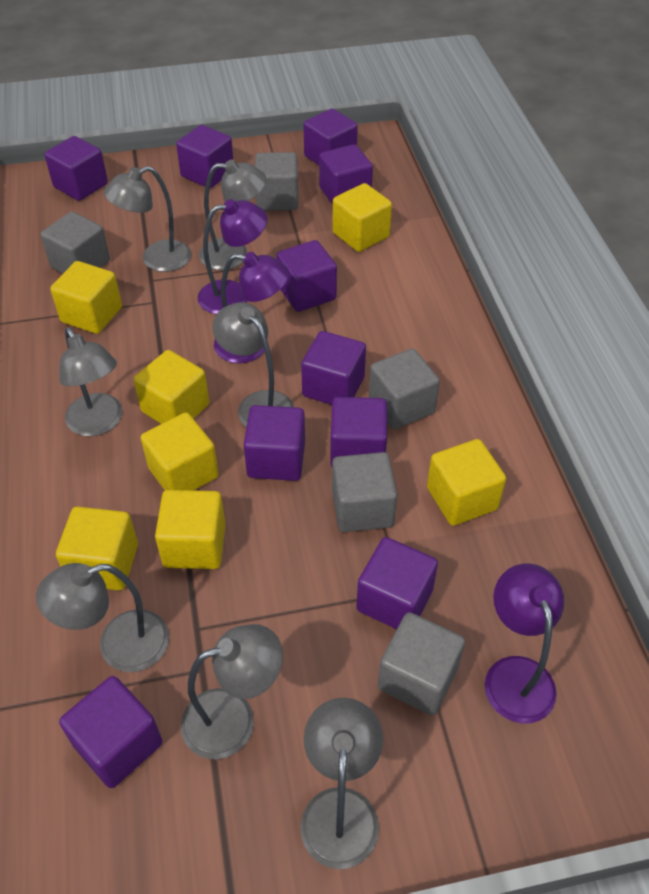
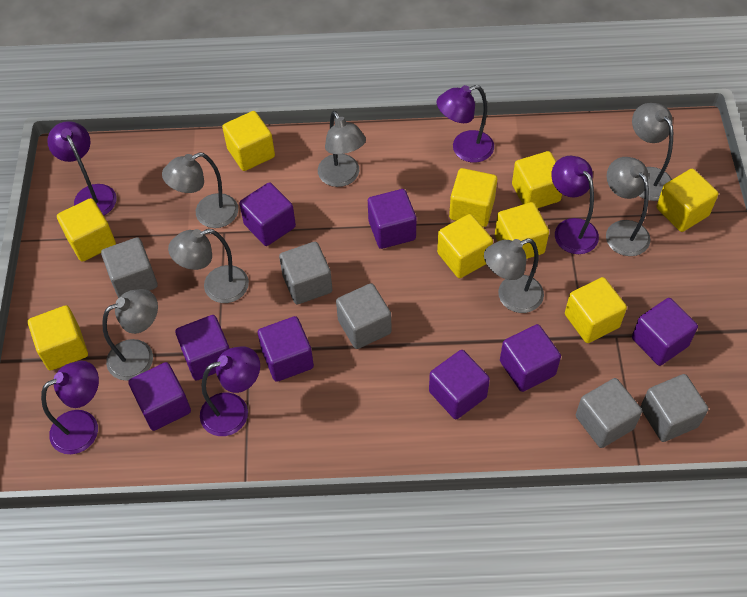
purple cube: [44,136,108,201] [59,676,162,788] [176,125,233,188] [244,405,305,481] [276,240,337,312] [301,331,366,405] [304,109,358,165] [319,144,373,205] [330,397,387,467] [356,537,438,629] = 10 -> [128,362,191,431] [175,315,230,380] [239,182,296,246] [258,316,314,382] [368,189,417,249] [429,350,490,419] [500,324,561,392] [632,298,698,366] = 8
purple lamp: [198,199,267,314] [214,252,289,363] [485,563,565,723] = 3 -> [41,361,99,454] [47,121,117,216] [200,346,260,436] [437,85,494,163] [551,156,599,254] = 5
yellow cube: [50,261,122,334] [56,507,138,591] [133,350,209,424] [141,412,219,490] [155,490,226,569] [332,183,392,252] [427,439,506,526] = 7 -> [28,305,88,371] [57,198,116,262] [222,111,275,171] [437,214,493,278] [449,168,497,227] [495,202,549,259] [512,151,562,208] [565,277,627,343] [656,169,718,232] = 9

